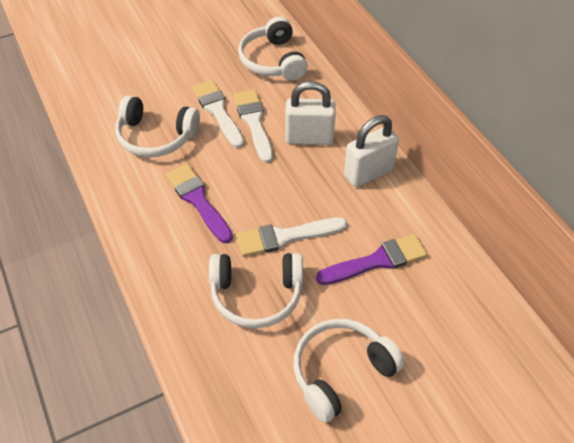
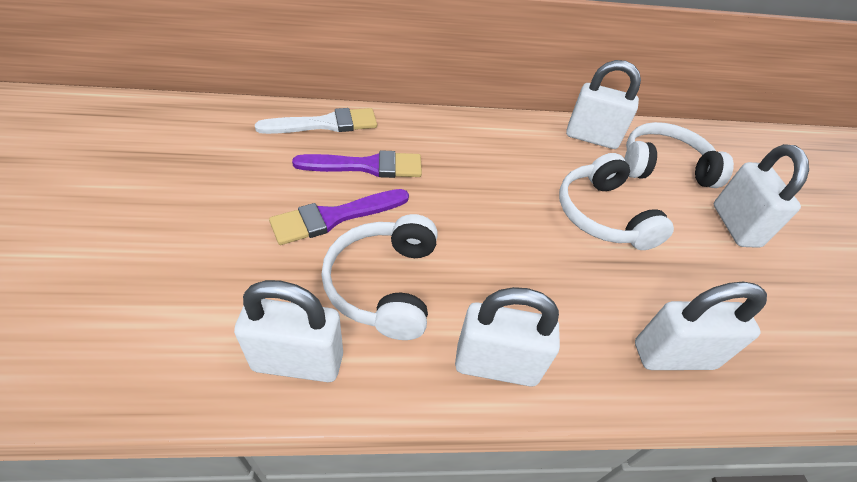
white brush: [192,80,244,148] [233,90,273,163] [236,217,347,256] = 3 -> [255,108,377,134] = 1
white headphones: [115,95,200,157] [209,253,303,328] [238,17,308,80] [294,319,405,423] = 4 -> [321,214,438,340] [559,153,674,250] [624,122,734,188] = 3
white padlock: [285,81,336,145] [344,115,399,187] = 2 -> [234,280,343,382] [455,287,560,387] [566,60,641,149] [635,282,767,370] [714,144,809,248] = 5

